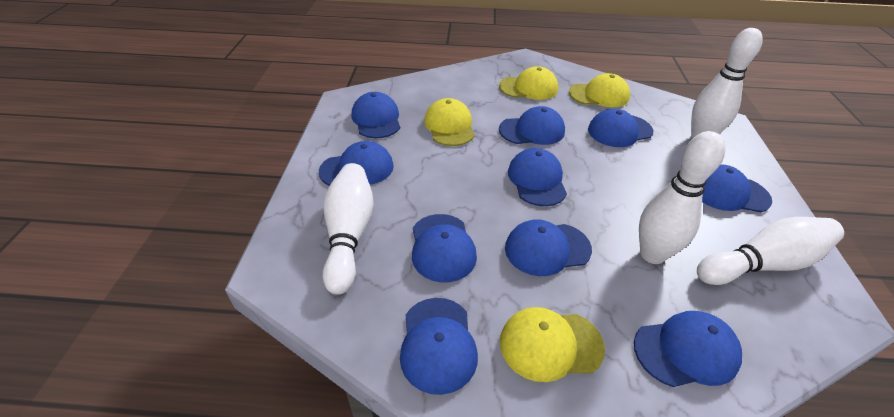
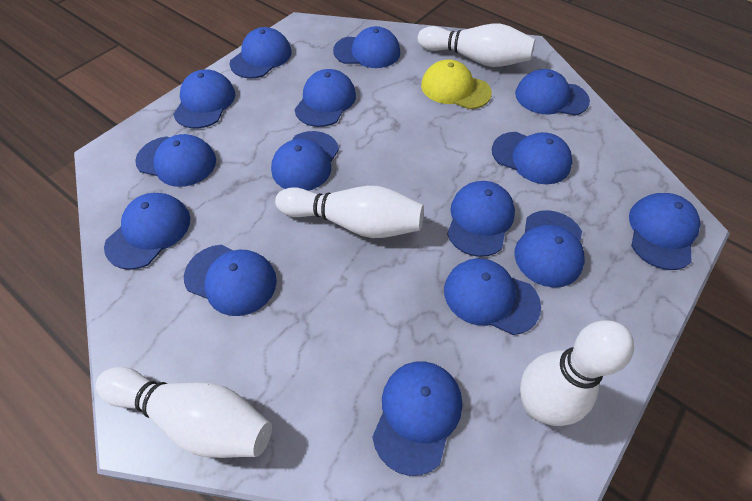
blue cap: [319,141,394,186] [352,92,400,138] [400,298,478,395] [412,214,477,282] [499,106,565,145] [505,219,592,276] [508,148,567,206] [588,109,653,147] [634,311,742,387] [702,164,772,212] = 10 -> [104,193,190,270] [135,134,216,187] [173,69,235,129] [184,245,277,316] [229,27,291,79] [271,131,339,191] [294,69,356,127] [333,26,400,68] [372,361,462,476] [444,258,541,335] [447,181,515,257] [492,132,572,184] [514,210,585,288] [515,69,590,116] [629,193,700,270] = 15
yellow cap: [424,98,475,146] [499,66,558,100] [500,307,605,382] [569,73,630,107] = 4 -> [421,59,492,109] = 1

